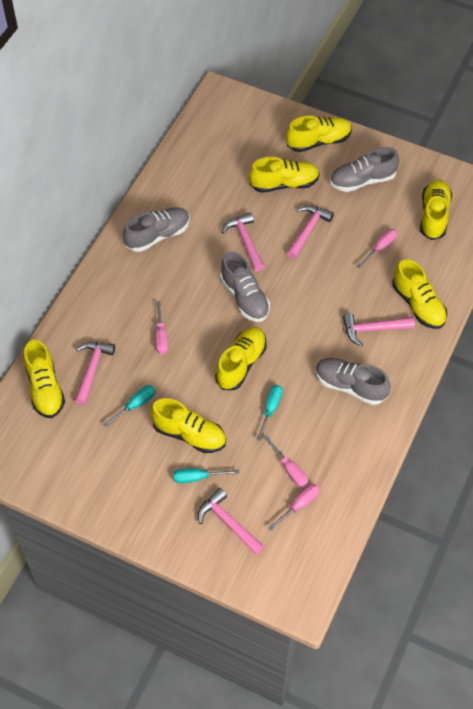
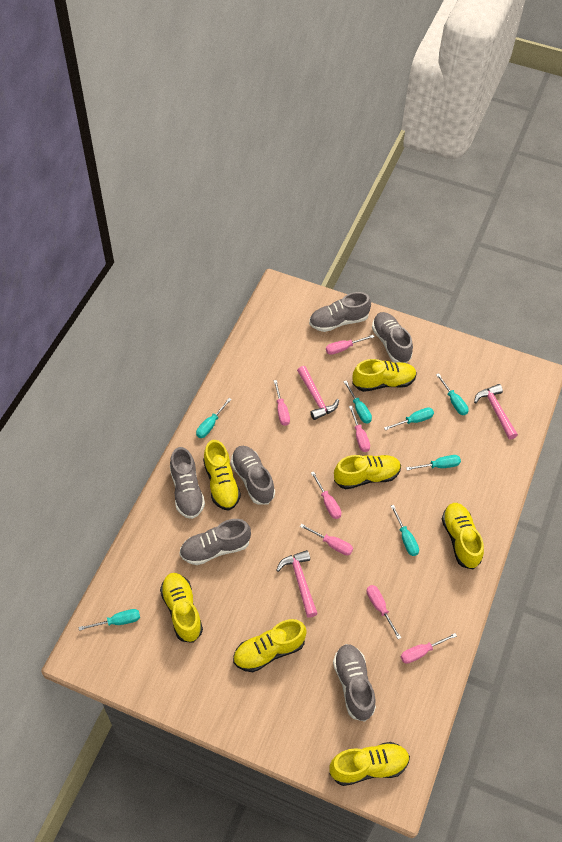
grey shoe: [123,207,190,252] [220,252,270,322] [315,358,391,405] [330,147,399,192] = 4 -> [170,447,205,519] [179,519,251,565] [231,446,275,505] [309,292,371,332] [333,644,376,722] [372,312,413,363] = 6
pink hammer: [75,342,115,405] [198,488,264,555] [221,212,265,271] [287,205,334,259] [343,313,415,347] = 5 -> [276,550,318,618] [297,366,339,420] [474,384,518,440] = 3
pink screwdriver: [156,301,168,355] [264,436,308,487] [268,484,320,530] [357,229,397,268] = 4 -> [274,380,290,426] [300,524,353,555] [311,471,341,519] [326,335,374,355] [349,406,370,452] [367,585,401,639] [401,633,457,664] = 7
turquoise screwdriver: [103,385,155,427] [173,468,239,483] [256,385,283,441] = 3 -> [79,609,140,631] [196,398,232,438] [343,381,372,423] [384,407,434,430] [391,505,419,556] [406,455,461,470] [436,373,469,415] = 7

